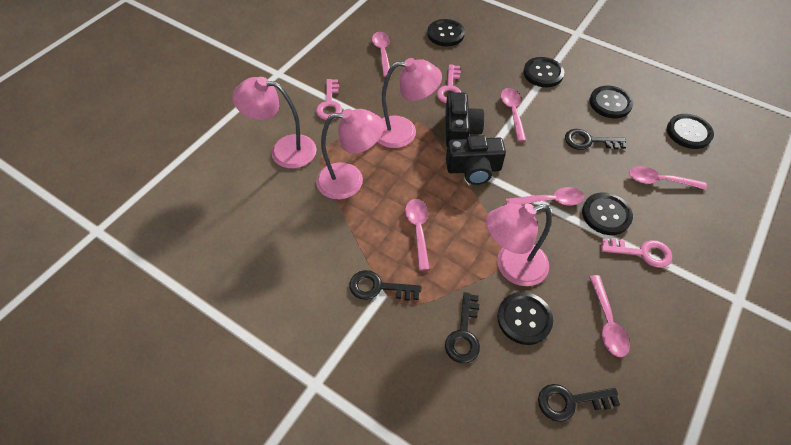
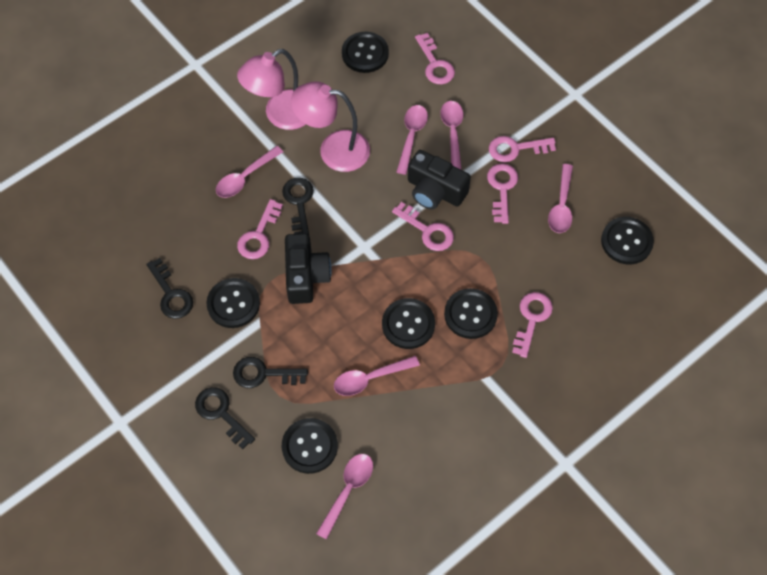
pink key: [316,79,342,120] [437,64,462,103] [601,238,672,268] = 3 -> [237,199,283,259] [392,202,454,251] [415,33,455,84] [487,163,518,224] [489,136,556,162] [512,292,553,358] = 6
pink lamp: [232,77,317,169] [316,109,384,200] [377,58,442,148] [486,203,552,286] = 4 -> [237,49,306,130] [291,81,370,172] = 2

